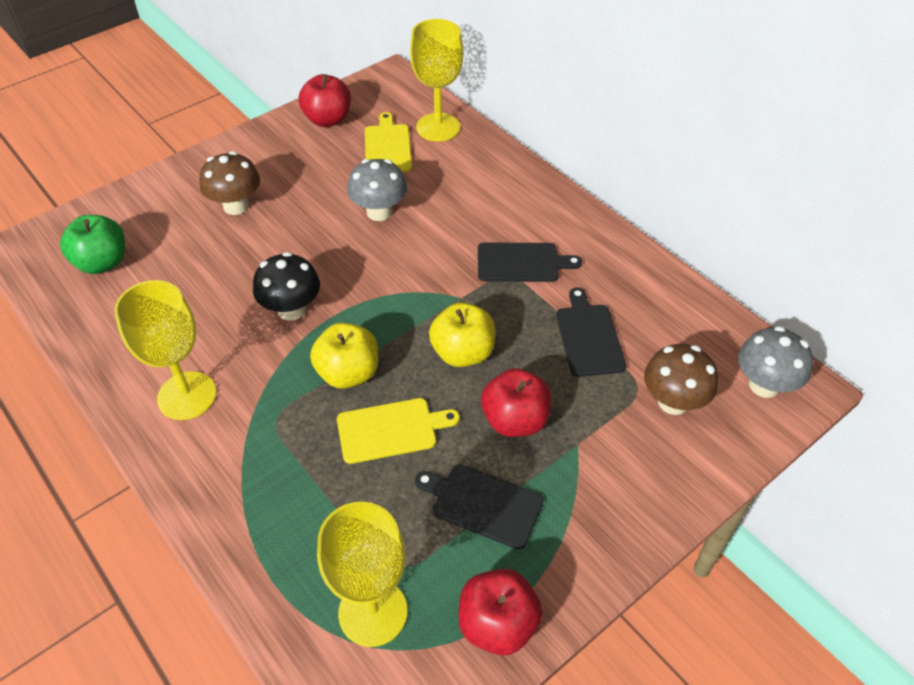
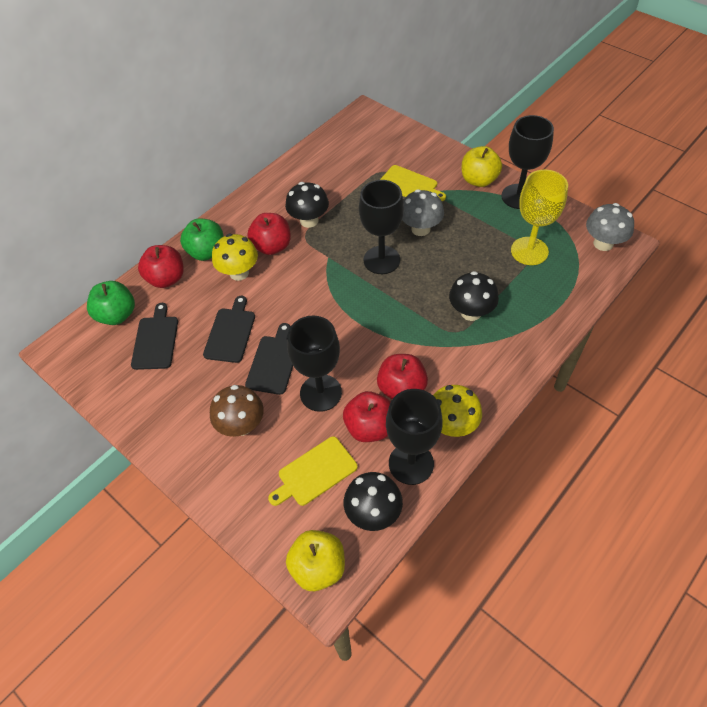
black goblet: none = 0 -> [287,316,342,412] [359,180,404,274] [386,389,442,485] [501,115,554,209] = 4
black mushroom: [253,252,320,321] = 1 -> [285,182,329,228] [344,472,403,531] [449,271,499,321] = 3
brown mushroom: [199,151,260,215] [644,344,718,415] = 2 -> [210,385,264,437] = 1
green apple: [60,215,125,274] = 1 -> [87,281,135,325] [180,219,224,261] = 2
red apple: [299,74,351,127] [458,569,543,655] [481,368,552,437] = 3 -> [138,245,183,288] [248,213,291,255] [343,391,391,442] [377,354,428,399] = 4
yellow goblet: [114,280,217,420] [317,502,408,647] [410,19,463,142] = 3 -> [511,169,568,265] = 1
yellow mushroom: none = 0 -> [212,234,258,281] [433,385,482,437] = 2

